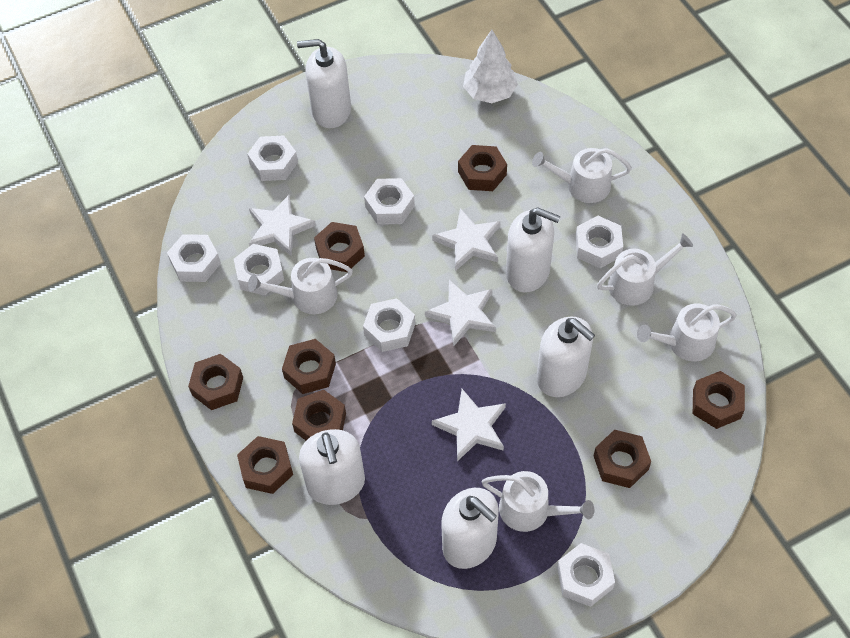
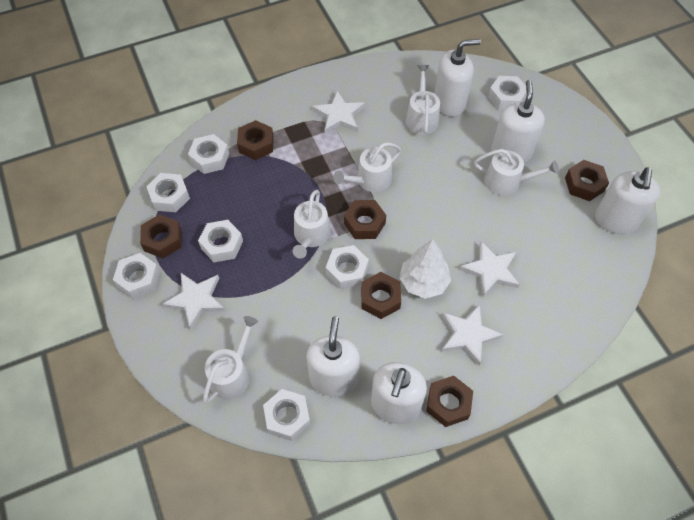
brown nut: [188,354,243,410] [237,436,293,494] [282,339,336,394] [292,390,346,440] [314,222,365,272] [458,145,507,191] [594,429,651,488] [693,371,745,429] = 8 -> [140,214,182,258] [237,120,274,160] [344,200,386,239] [361,272,401,319] [426,376,473,427] [565,160,609,201] = 6

